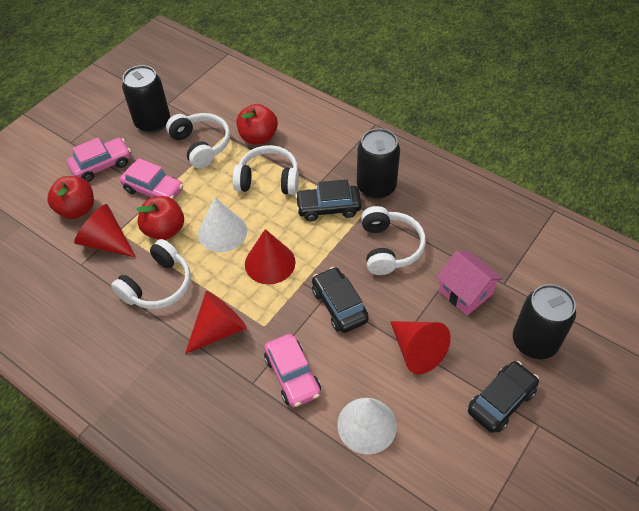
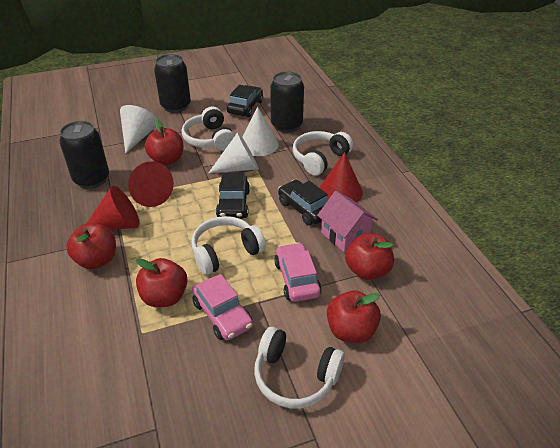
pink car: [67,138,131,182] [120,158,183,200] [264,334,321,407] = 3 -> [192,274,253,340] [274,242,322,302] = 2
red apple: [47,176,94,219] [136,196,184,240] [237,104,278,144] = 3 -> [66,223,116,269] [136,258,188,307] [145,120,183,165] [327,290,381,343] [345,233,394,280] = 5
red cone: [74,204,136,258] [185,291,247,354] [245,229,296,284] [390,321,451,374] = 4 -> [86,186,139,230] [128,161,174,207] [319,152,363,203] = 3
white cone: [198,198,247,252] [337,398,397,454] = 2 -> [120,105,158,154] [208,132,259,173] [242,107,279,156] = 3

